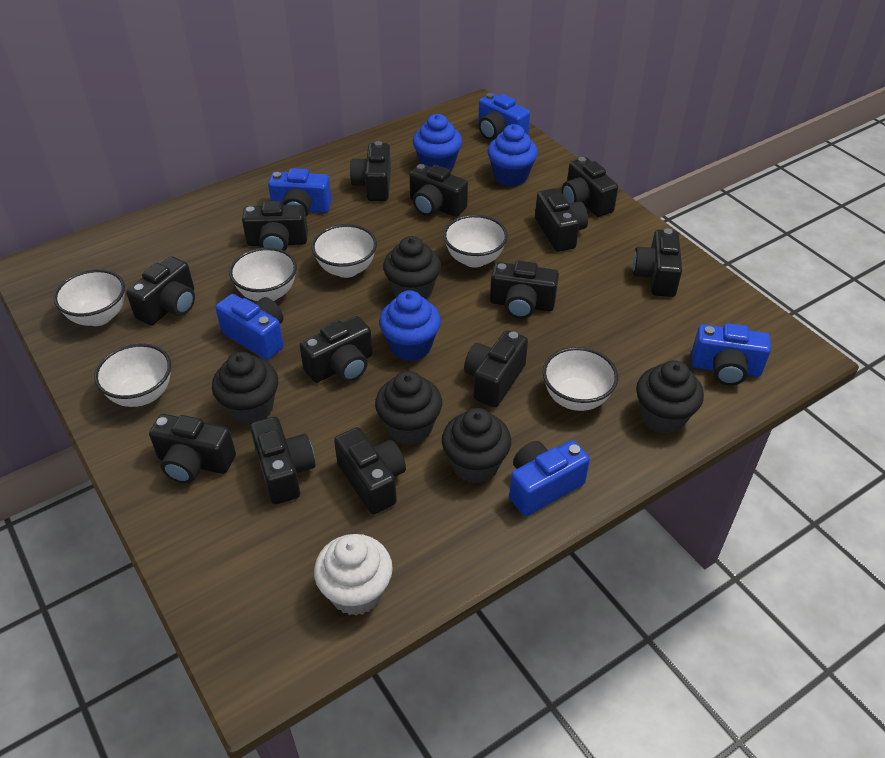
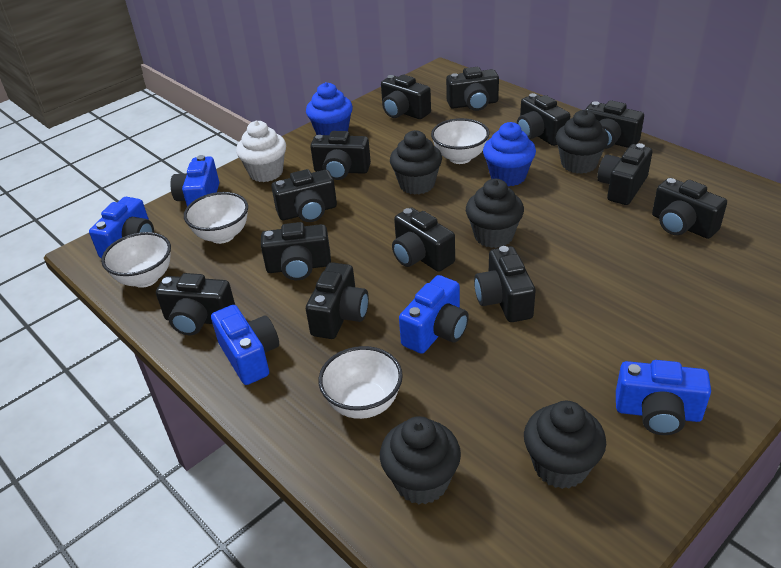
blue cupcake: [379,290,441,361] [413,114,462,171] [487,124,538,187] = 3 -> [306,82,353,135] [483,122,536,186] = 2
white bowl: [54,269,125,326] [94,344,171,407] [229,247,297,301] [312,224,377,278] [443,215,508,268] [543,347,618,411] = 6 -> [101,232,171,288] [184,192,248,244] [318,346,403,419] [431,118,489,164] = 4

